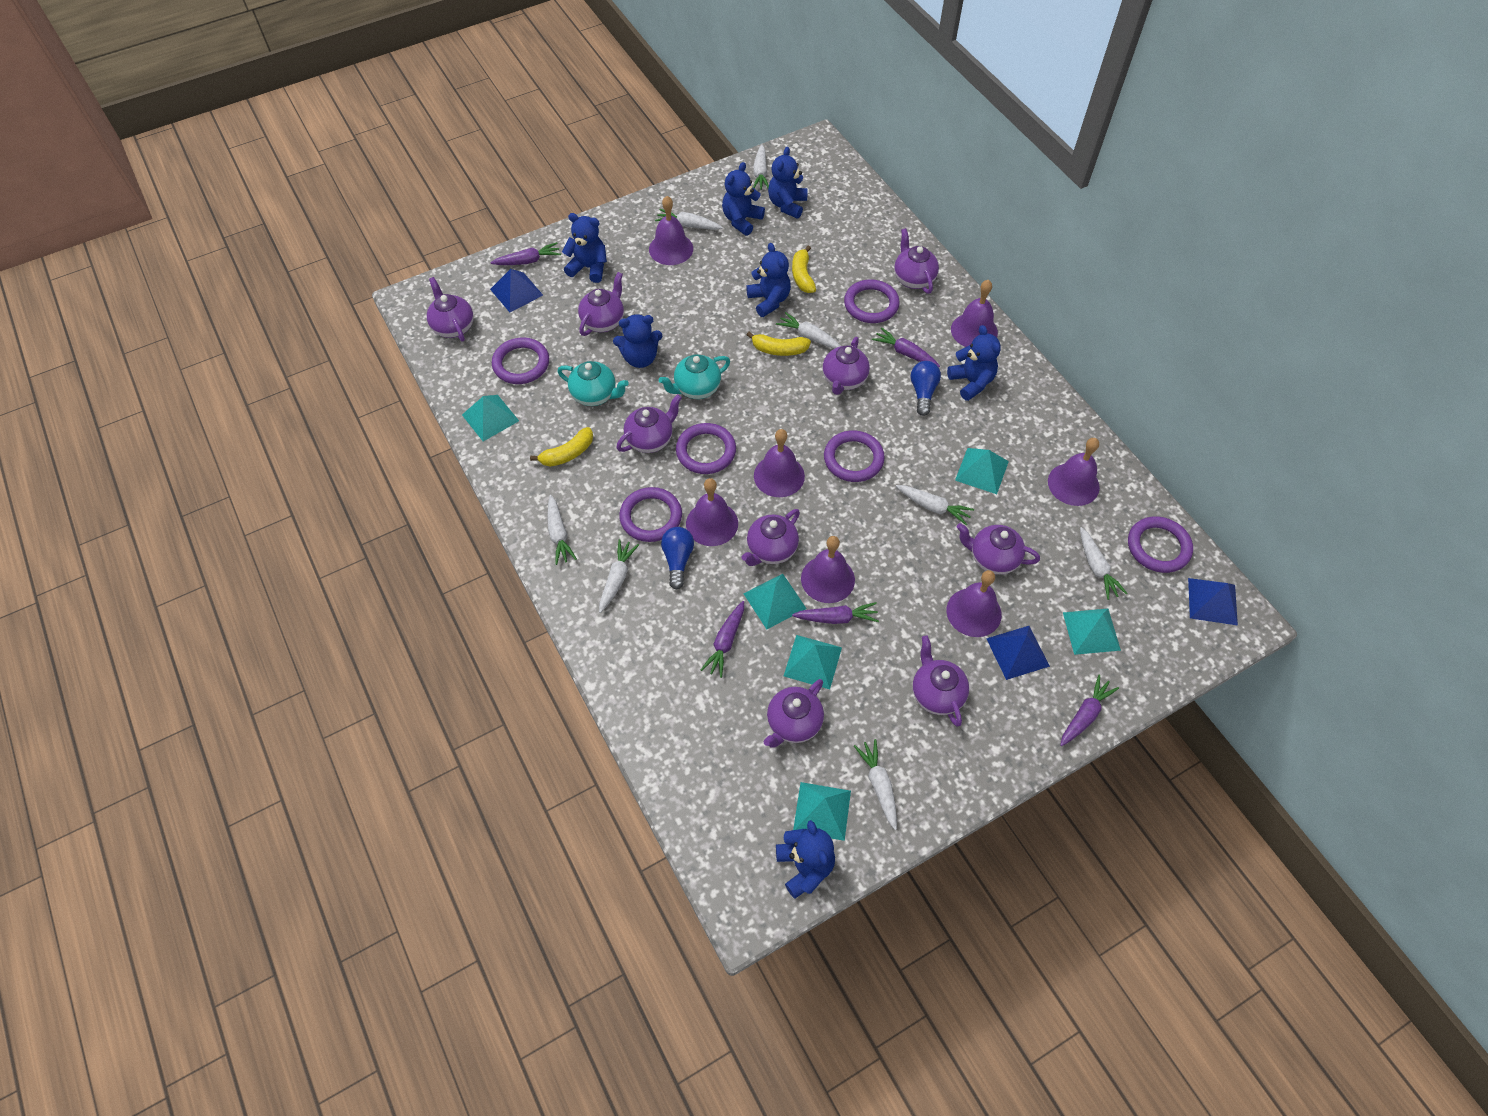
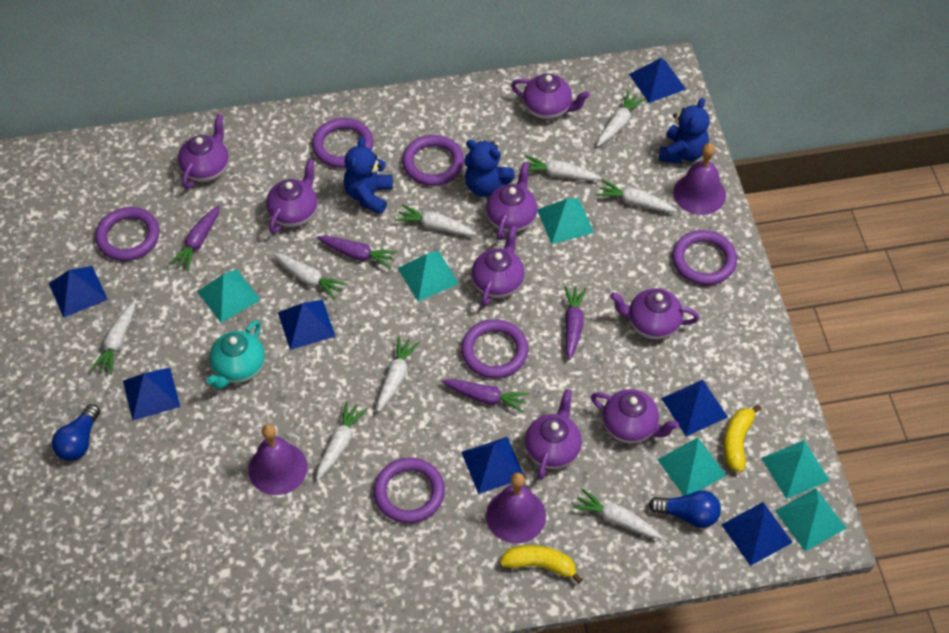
blue pyramid: [490,269,543,312] [986,626,1050,680] [1188,578,1238,625] = 3 -> [49,266,108,318] [123,368,180,421] [278,299,336,350] [461,437,525,494] [629,58,686,103] [661,380,728,436] [721,502,793,566] = 7
blue teddy bear: [562,213,607,283] [613,314,662,368] [722,162,765,236] [746,243,791,317] [768,147,808,218] [776,820,835,899] [947,325,1001,401] = 7 -> [344,137,393,214] [464,140,515,197] [659,98,710,164] = 3
purple bell: [649,196,693,265] [686,478,738,546] [754,429,805,497] [801,536,855,603] [947,570,1002,637] [951,280,998,347] [1048,438,1100,506] = 7 -> [249,424,307,495] [486,473,546,543] [673,143,726,215] = 3
purple carrot: [490,242,561,265] [701,601,744,678] [792,602,879,624] [872,327,940,367] [1060,675,1119,746] = 5 -> [169,205,220,271] [317,236,397,269] [441,379,529,413] [565,286,587,360] = 4
purple teapot: [427,277,474,342] [578,272,624,336] [616,394,682,453] [741,509,800,566] [764,679,824,748] [823,337,870,395] [894,228,939,294] [912,635,969,727] [957,523,1040,575] = 9 -> [178,114,229,189] [266,158,318,233] [472,225,525,306] [486,162,538,240] [511,73,590,120] [525,389,582,480] [591,389,679,444] [610,288,699,340] = 8
turquoise teapot: [557,361,629,406] [659,354,730,399] = 2 -> [206,320,265,389] = 1
white carrot: [547,495,577,565] [599,539,639,613] [655,209,723,230] [753,144,769,190] [776,312,841,349] [854,739,897,830] [896,485,974,525] [1080,527,1128,600] = 8 -> [90,301,135,375] [273,253,347,300] [316,402,367,480] [377,336,420,412] [395,204,476,236] [524,155,601,181] [572,488,662,539] [596,180,677,212] [597,91,646,147] = 9
yellow banana: [530,427,593,467] [747,332,811,356] [792,245,816,293] = 3 -> [500,545,583,584] [724,404,761,473] = 2

